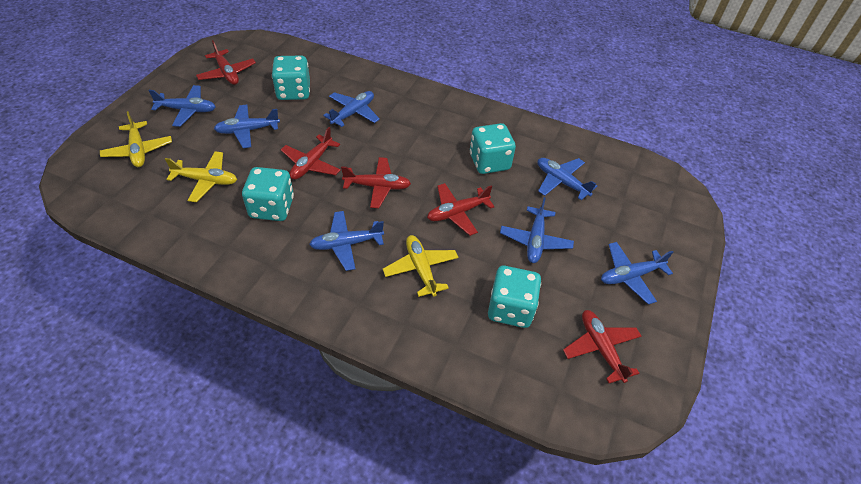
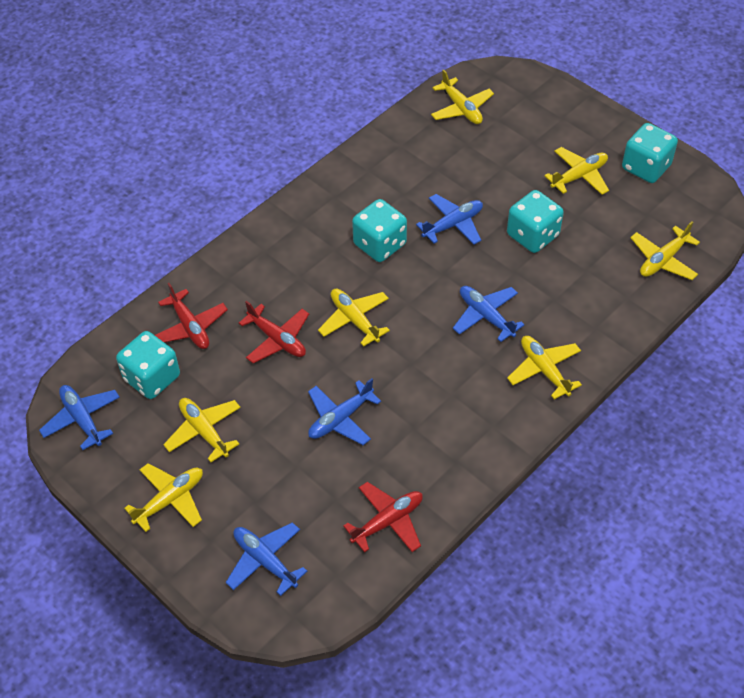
blue plane: [149,85,216,127] [214,105,280,148] [309,211,384,271] [323,91,380,127] [500,197,574,263] [537,158,597,200] [601,242,673,304] = 7 -> [39,385,120,450] [226,522,307,596] [308,378,381,445] [416,194,483,245] [453,286,525,342] = 5
red plane: [196,40,256,85] [281,127,341,180] [341,157,411,208] [427,183,495,236] [563,310,642,383] = 5 -> [155,283,228,349] [239,301,309,363] [343,482,423,553] = 3
yellow plane: [100,111,172,167] [165,151,237,202] [383,235,459,297] = 3 -> [124,463,203,532] [163,398,241,462] [318,288,390,347] [431,69,494,124] [507,336,582,399] [544,147,609,195] [630,221,700,280] = 7

